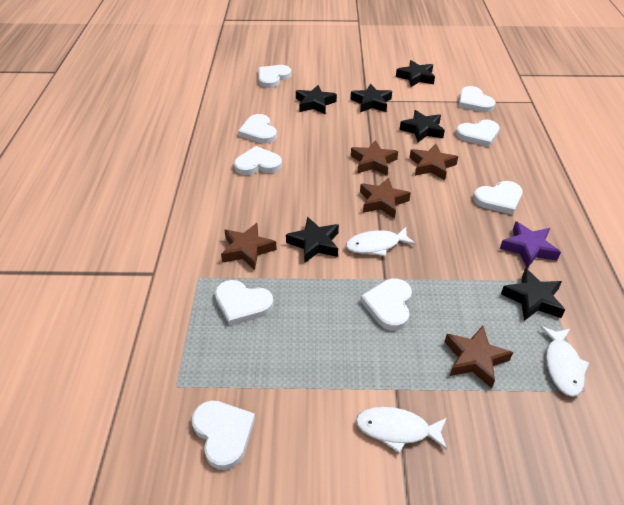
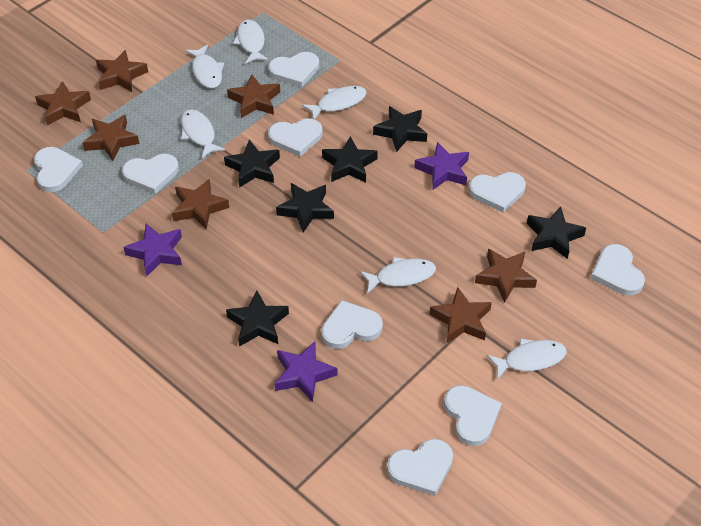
brown star: [221,223,277,270] [351,140,398,175] [360,177,411,218] [409,144,458,180] [445,326,513,388] = 5 -> [35,81,91,126] [82,115,139,161] [96,50,148,92] [172,179,229,230] [227,74,280,118] [429,287,492,343] [475,249,537,303] = 7
purple star: [500,221,561,268] = 1 -> [123,224,182,277] [274,341,337,402] [414,142,469,190] = 3
white fish: [346,227,416,256] [356,407,447,453] [540,326,589,397] = 3 -> [181,109,225,158] [185,45,224,88] [233,20,269,64] [302,86,367,120] [360,257,436,294] [486,338,567,380] = 6

